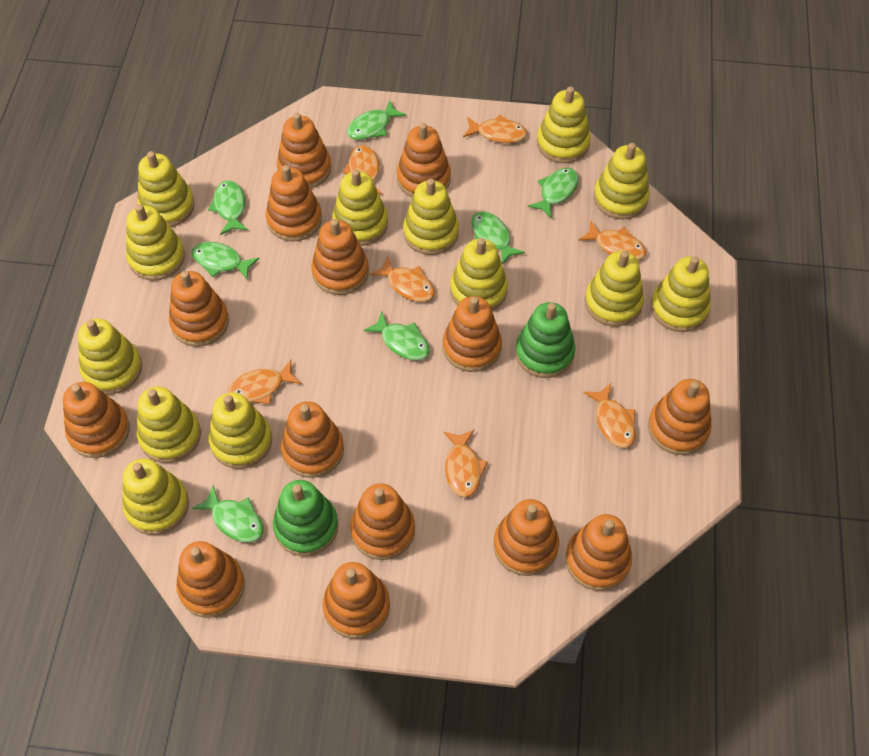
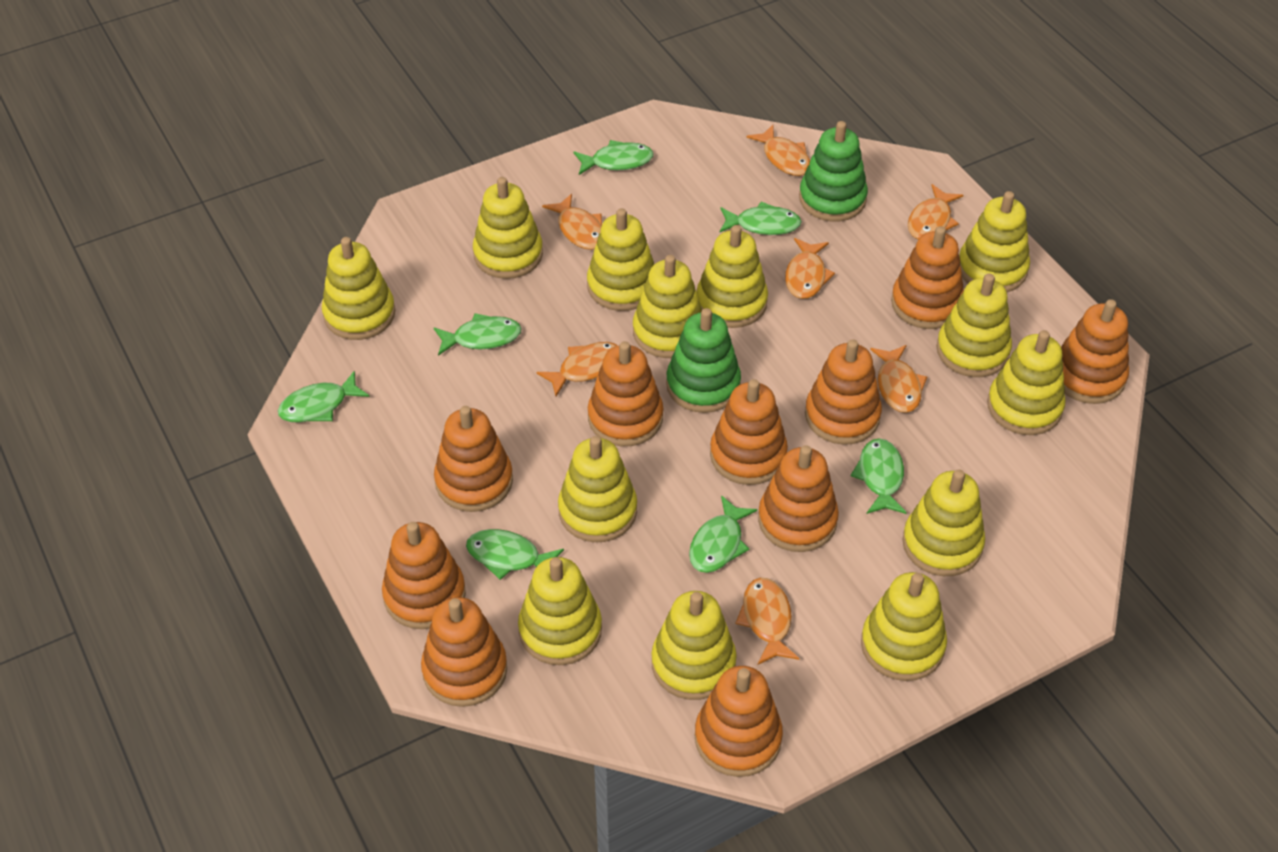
orange stacking toy: [63,382,130,458] [169,271,229,347] [176,541,245,618] [266,165,322,241] [277,113,331,188] [281,401,344,478] [311,219,369,295] [323,562,390,639] [350,483,415,560] [397,123,451,198] [443,296,502,372] [494,499,559,576] [565,514,632,591] [648,379,712,455] = 14 -> [382,522,466,629] [421,597,507,707] [434,406,513,512] [588,341,663,446] [695,666,783,777] [710,379,788,485] [758,445,839,552] [805,339,882,445] [891,226,964,329] [1061,299,1129,404] = 10

